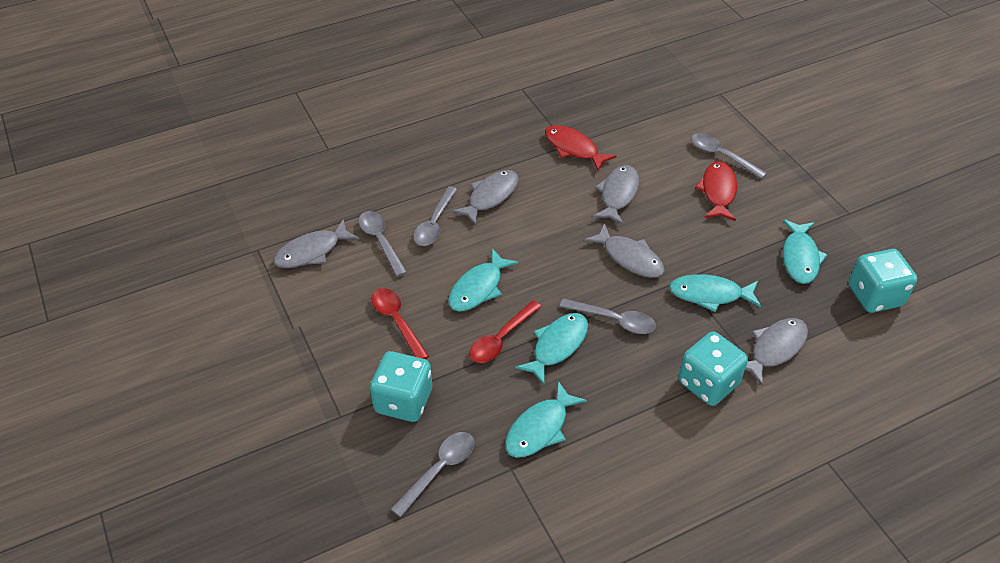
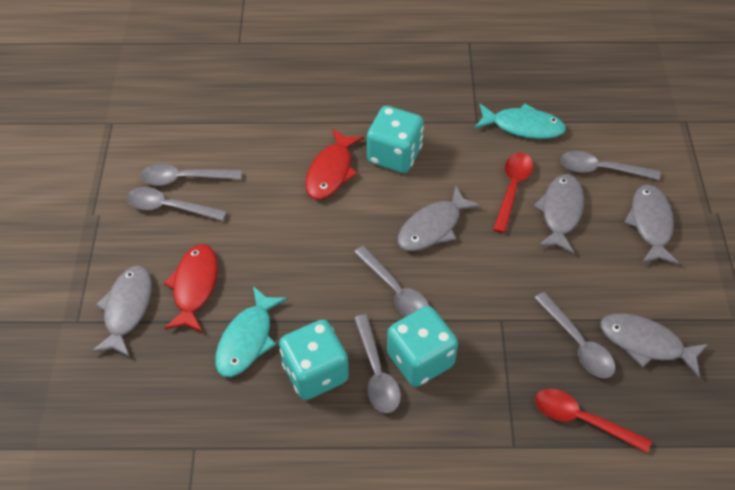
grey spoon: [358,211,407,277] [391,432,474,517] [413,186,457,246] [560,298,656,334] [691,133,767,179] = 5 -> [127,187,227,221] [140,164,241,186] [354,246,429,317] [354,314,401,413] [535,292,615,378] [560,151,660,180] = 6
turquoise fish: [448,248,519,312] [505,381,587,458] [515,313,588,385] [669,274,761,312] [782,219,828,284] = 5 -> [215,286,287,377] [474,103,566,139] = 2

